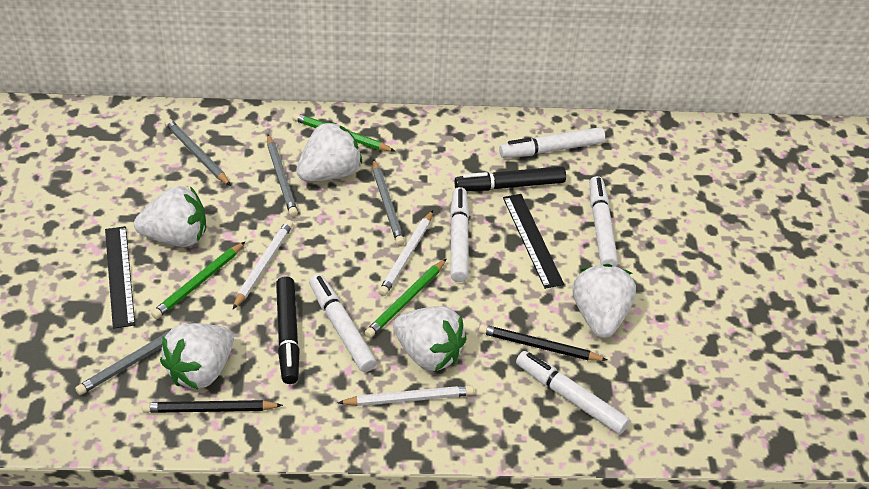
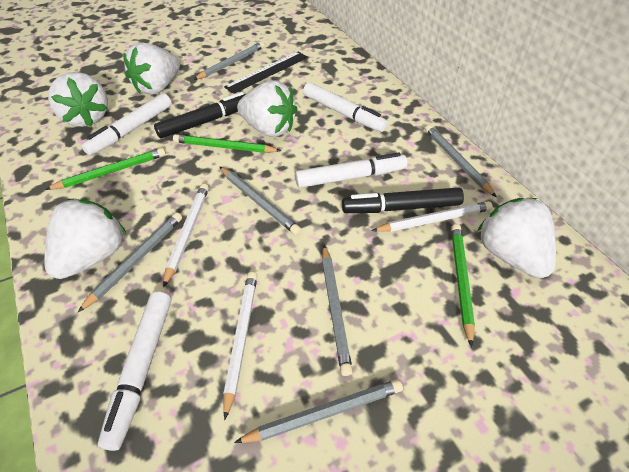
black pencil: [142,400,283,413] [479,324,607,361] = 2 -> none = 0
black ruler: [105,226,135,329] [503,194,564,289] = 2 -> [224,52,308,94] = 1
grey pencil: [75,322,194,395] [164,118,231,186] [267,134,298,217] [373,159,405,246] = 4 -> [77,212,182,313] [193,42,265,80] [220,167,301,235] [234,379,403,443] [322,245,353,376] [425,125,497,197] = 6
white marker: [309,274,377,372] [450,187,469,282] [499,127,605,158] [516,351,630,434] [589,176,618,267] = 5 -> [81,93,172,156] [98,291,171,451] [295,153,407,188] [303,82,388,132] = 4

